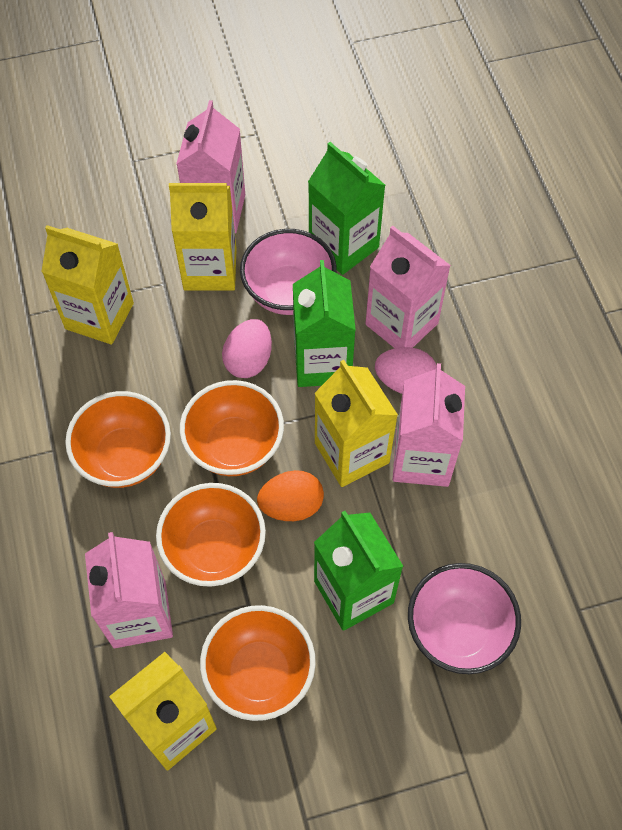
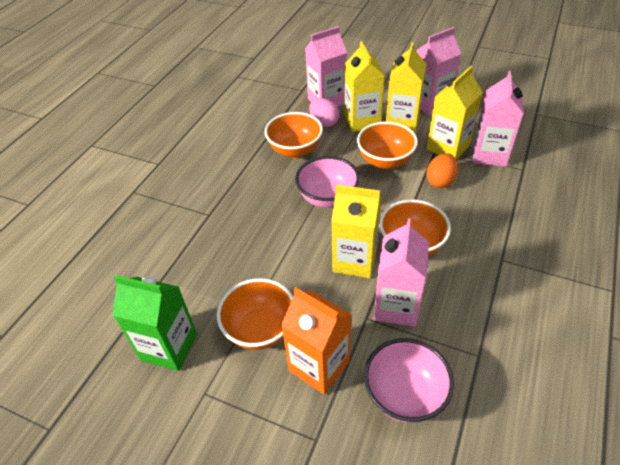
green carton: [293,260,356,387] [308,142,385,275] [314,511,404,631] = 3 -> [113,275,197,371] = 1
orange carton: none = 0 -> [281,287,352,395] = 1
pink egg: [222,319,272,378] [375,347,437,394] = 2 -> [309,98,340,127] = 1

